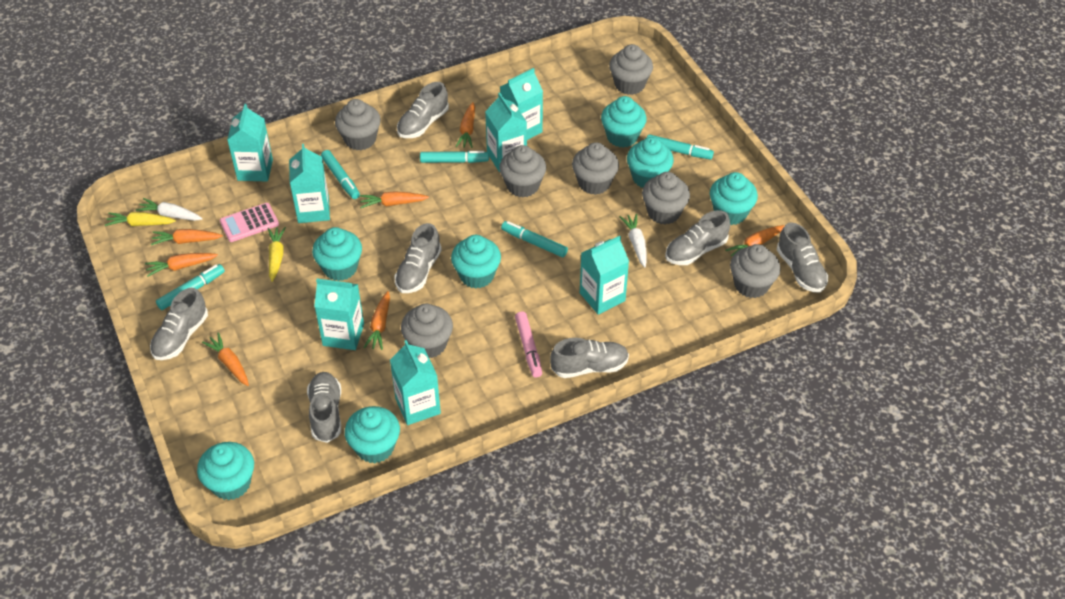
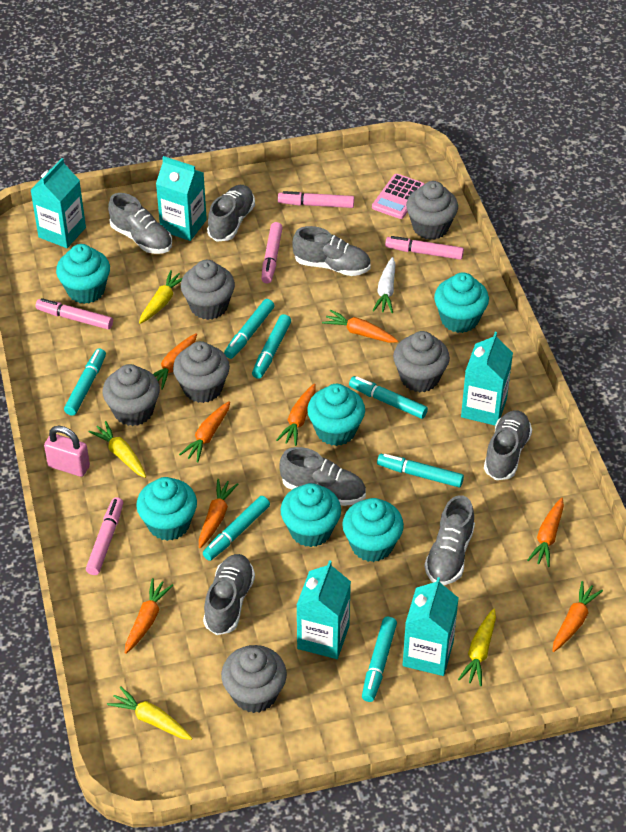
grey cupcake: [335,99,381,150] [401,304,453,358] [499,145,546,198] [572,142,619,195] [609,44,653,95] [642,172,690,224] [730,244,781,298] = 7 -> [103,364,160,426] [173,341,230,403] [181,260,235,320] [221,645,287,713] [393,331,450,392] [406,181,458,240] = 6
orange carrot: [145,253,218,277] [151,229,223,245] [202,332,249,386] [360,191,429,208] [364,291,390,350] [455,102,475,148] [725,225,785,256] = 7 -> [125,578,173,654] [153,333,197,390] [179,401,230,462] [199,479,238,548] [276,384,316,446] [322,309,398,343] [527,498,564,567] [553,581,603,652] = 8
pink marker: [515,312,542,378] = 1 -> [35,298,113,330] [86,497,123,575] [261,222,283,283] [278,191,354,208] [385,236,464,260] = 5
pink padlock: none = 0 -> [44,426,90,477] = 1
turquoise carton: [227,104,273,181] [289,144,330,223] [314,279,364,350] [390,340,441,425] [485,93,527,172] [500,68,543,140] [580,236,629,315] = 7 -> [31,158,86,248] [156,156,207,241] [296,560,351,659] [403,577,459,676] [461,332,513,425] = 5
turquoise cupcake: [197,442,254,500] [312,227,362,281] [345,406,400,463] [451,235,501,289] [601,96,647,148] [627,137,674,187] [710,172,758,225] = 7 -> [56,244,110,304] [136,477,197,541] [281,483,341,547] [307,384,365,446] [342,498,404,562] [434,272,489,333] = 6
turquoise marker: [156,264,225,310] [321,150,360,199] [420,151,489,163] [501,221,568,257] [647,134,714,160] = 5 -> [64,348,106,416] [203,496,270,561] [224,299,275,359] [252,314,291,379] [349,376,428,419] [362,617,397,702] [377,454,464,487] = 7
white carrot: [136,198,203,221] [620,214,647,267] = 2 -> [373,257,395,313] = 1
yellow carrot: [105,212,176,226] [268,227,286,282] = 2 -> [89,421,146,478] [107,686,193,740] [139,270,182,324] [458,609,496,686] = 4

